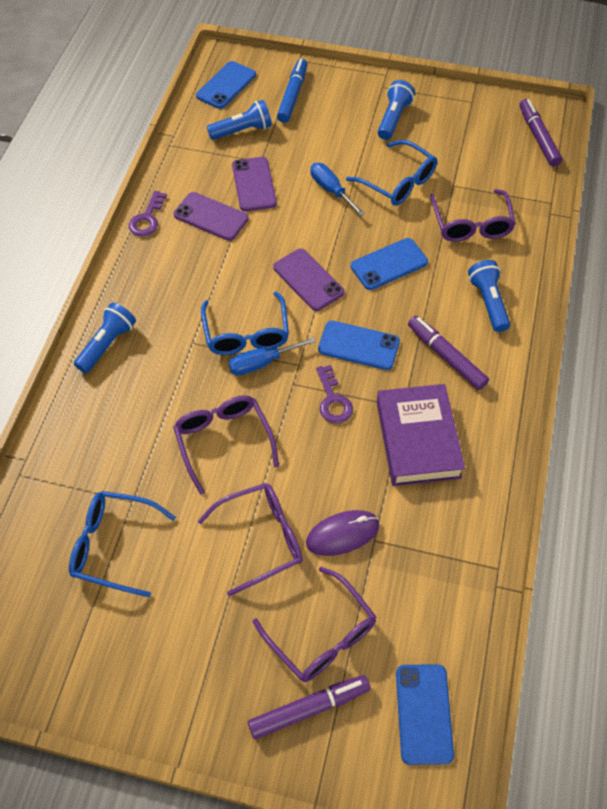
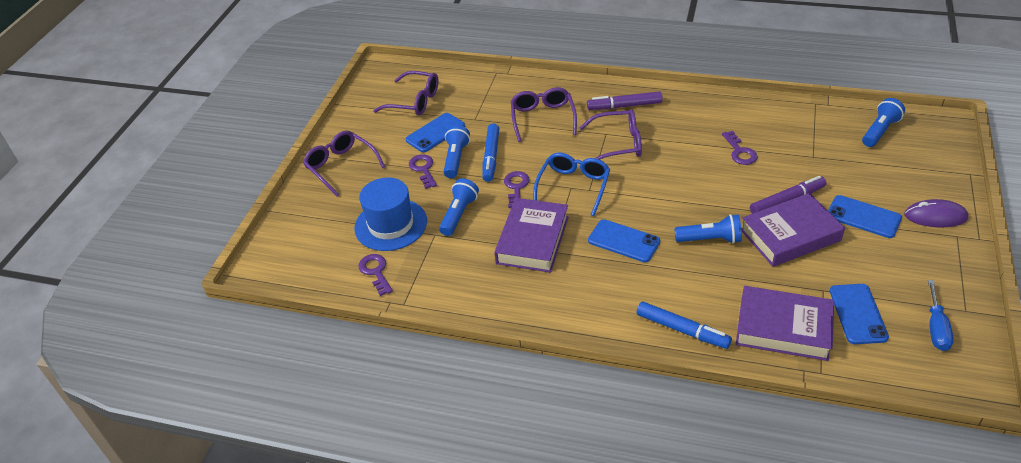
blue glasses: [69,491,176,597] [201,291,289,355] [346,140,437,205] = 3 -> [533,153,610,216] = 1
blue hat: none = 0 -> [354,177,427,251] = 1
blue marker: [277,59,308,123] = 1 -> [482,124,499,182] [637,301,732,349] = 2
blue screwdriver: [228,337,316,375] [310,163,365,216] = 2 -> [928,280,954,351] = 1
purple book: [376,384,465,486] = 1 -> [494,198,569,273] [736,286,834,361] [741,193,845,267] = 3
purple key: [129,191,167,236] [316,365,353,424] = 2 -> [359,254,393,296] [409,154,437,189] [504,171,529,208] [722,131,758,165] = 4
purple marker: [248,675,371,739] [408,316,489,390] [520,99,562,167] = 3 -> [587,91,663,110] [750,176,826,214] = 2
purple phone: [174,192,249,241] [232,157,277,211] [273,249,344,311] = 3 -> none = 0

